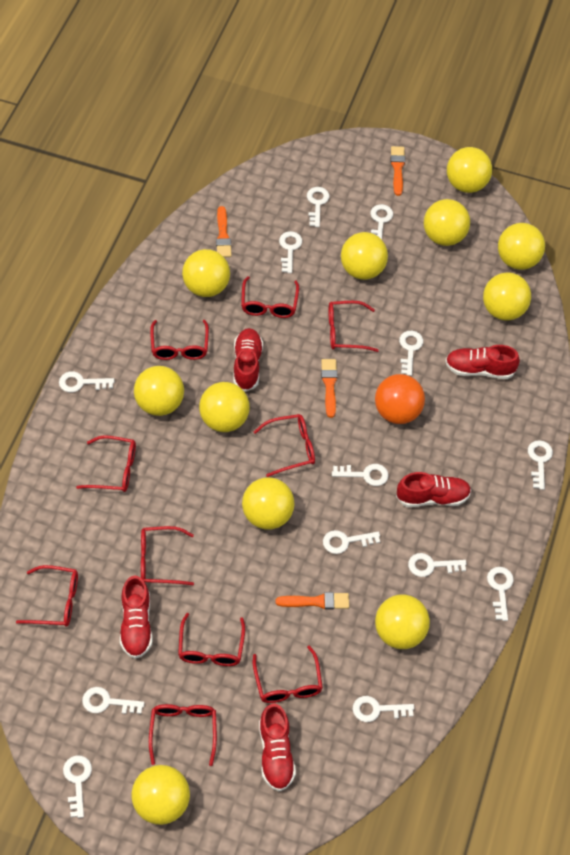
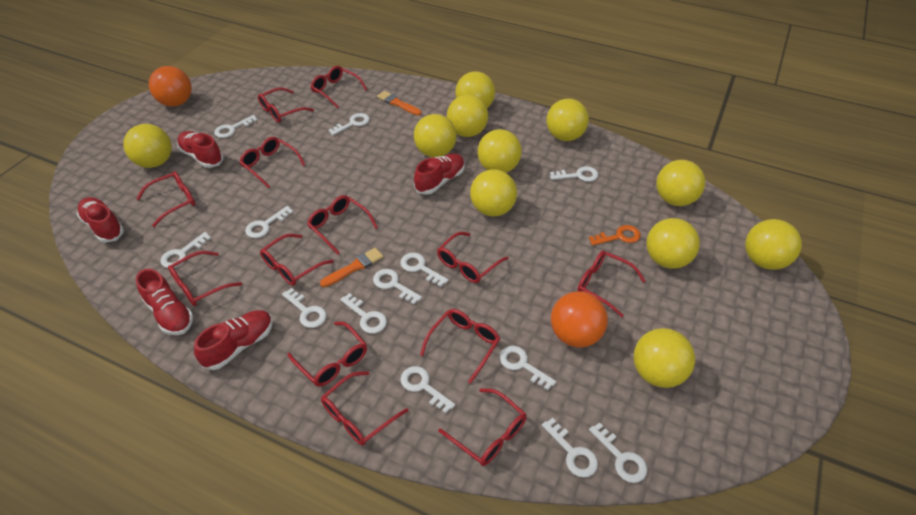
orange ball: [375,374,425,424] = 1 -> [149,66,192,107] [551,291,608,348] = 2
orange brush: [216,206,232,257] [276,592,349,610] [321,359,338,418] [391,146,405,196] = 4 -> [320,248,383,287] [377,91,421,115] = 2
orange key: none = 0 -> [589,225,641,246] = 1
red glasses: [16,565,78,627] [76,435,136,492] [141,526,194,585] [149,704,217,766] [150,320,209,360] [178,613,245,666] [241,276,299,318] [253,645,323,703] [254,414,315,477] [329,301,379,352] = 10 -> [136,171,195,227] [168,251,242,306] [239,137,305,188] [258,88,314,123] [260,234,334,286] [288,322,367,387] [307,195,378,254] [310,66,367,108] [321,371,408,446] [420,309,500,384] [437,232,509,283] [438,388,526,466] [578,251,646,317] = 13

